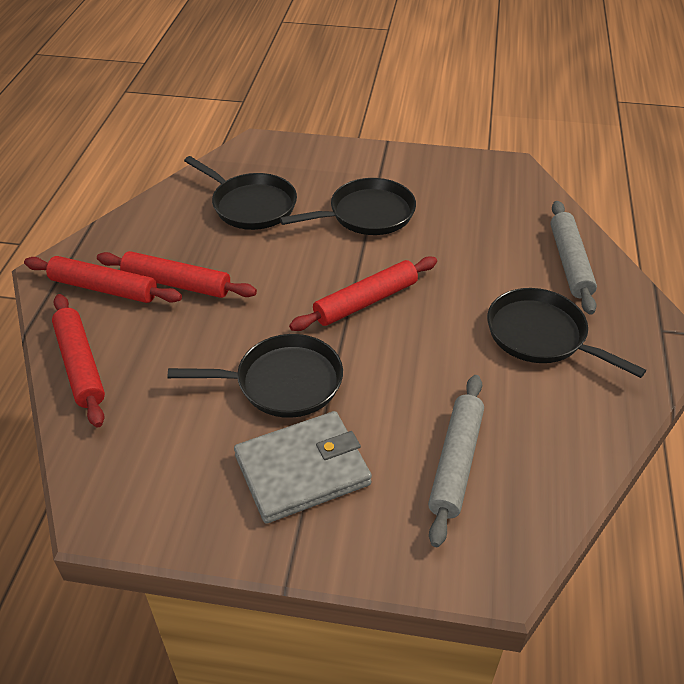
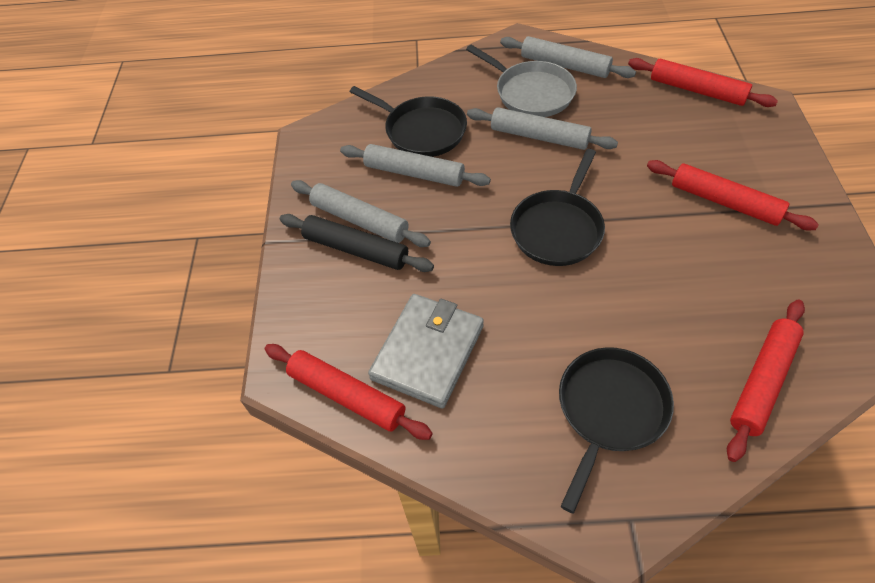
black pan: [168,334,343,418] [184,156,297,230] [280,178,416,235] [487,288,646,378] = 4 -> [350,86,467,157] [510,149,605,266] [559,347,674,513] = 3
black rolling pin: none = 0 -> [280,214,434,272] = 1
grey pan: none = 0 -> [466,45,577,117] = 1
grey rolling pin: [428,375,484,547] [550,201,597,315] = 2 -> [291,180,431,247] [340,144,491,187] [467,107,618,150] [500,36,636,78] = 4

